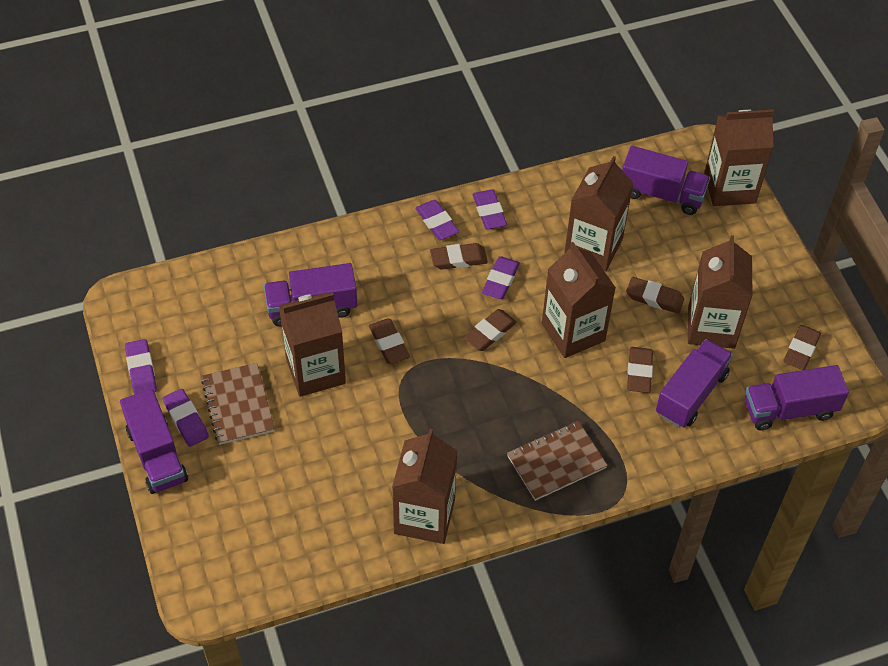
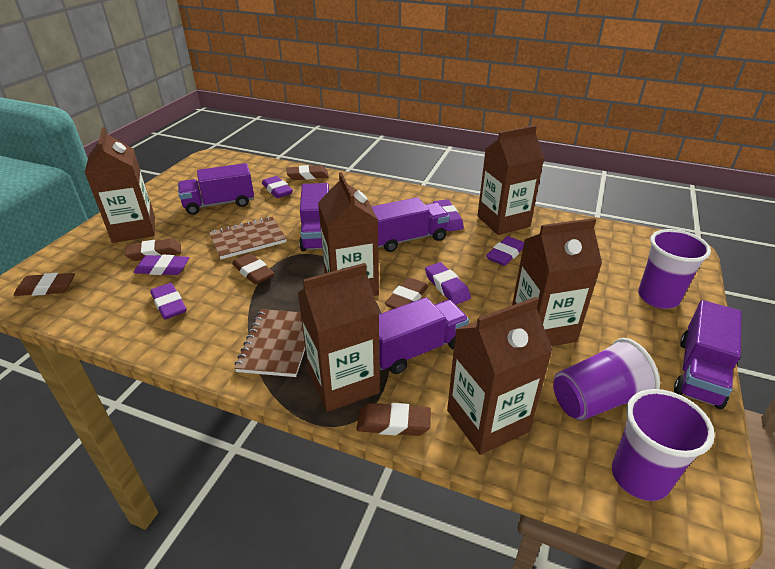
purple cup: none = 0 -> [553,338,660,421] [612,389,715,501] [638,229,711,309] = 3
purple eraser: [125,339,157,394] [163,389,209,447] [415,200,459,240] [473,189,507,229] [482,256,520,299] = 5 -> [134,255,189,275] [150,283,186,319] [262,176,293,198] [425,262,471,304] [433,199,464,231] [486,236,524,266] = 6

